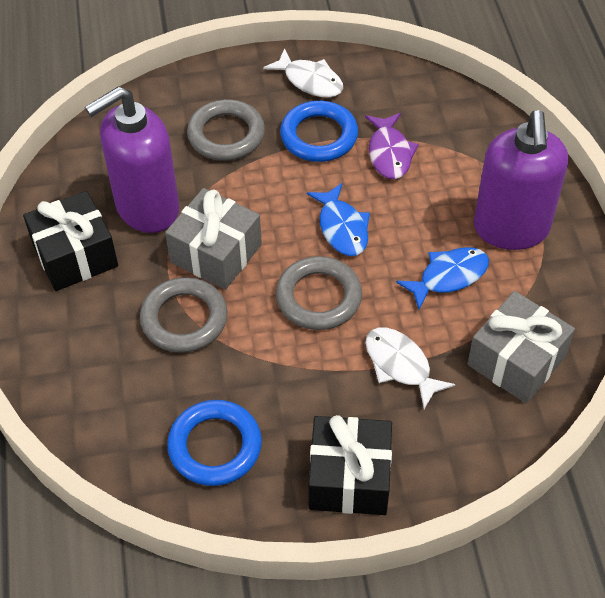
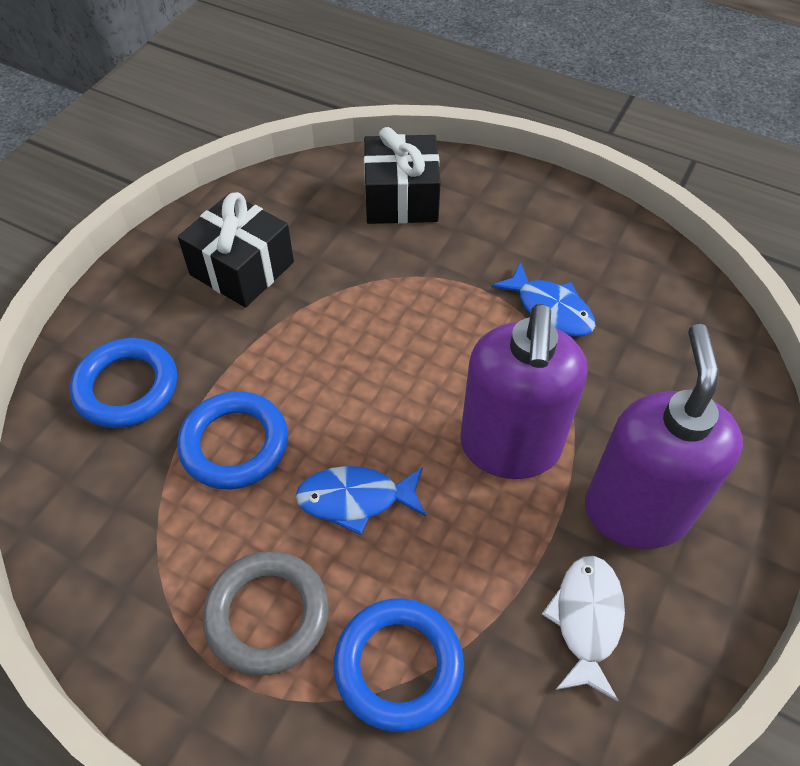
blue ring: [167,400,262,486] [280,101,358,162] = 2 -> [70,338,177,428] [177,391,288,489] [334,598,464,732] = 3
grey gift: [165,188,262,290] [468,291,575,404] = 2 -> none = 0
grey ring: [140,277,227,353] [187,100,265,161] [276,256,362,330] = 3 -> [203,551,329,676] = 1
purple fish: [365,113,419,179] = 1 -> none = 0
white fish: [263,48,343,98] [365,328,455,409] = 2 -> [542,556,625,701] = 1

